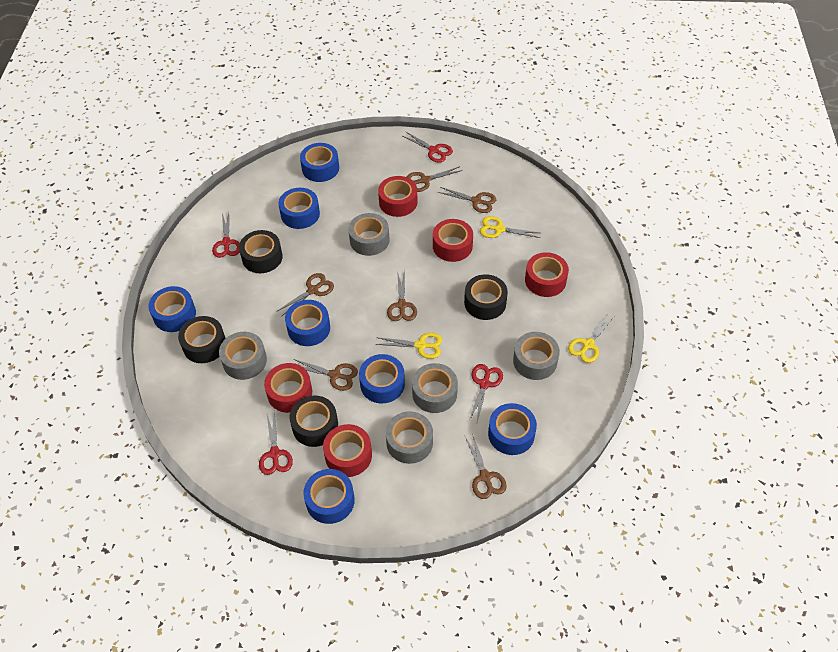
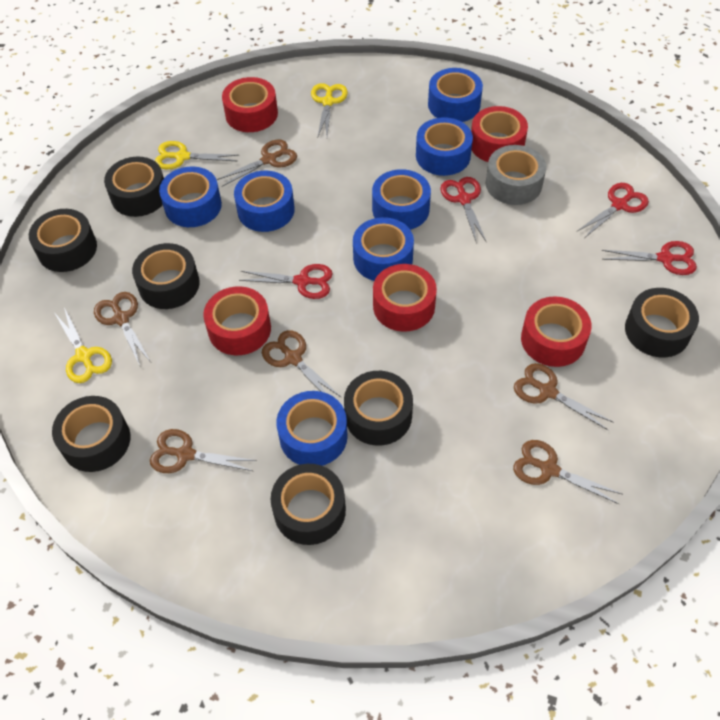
black tape: [178,316,226,363] [239,230,283,273] [290,395,338,447] [464,274,508,320] = 4 -> [29,209,97,272] [52,396,130,472] [104,157,164,217] [132,243,200,309] [271,464,346,545] [344,371,413,446] [625,288,699,357] = 7
grey tape: [219,332,267,380] [348,213,389,256] [386,411,433,464] [412,363,458,413] [513,332,560,380] = 5 -> [486,145,546,205] = 1

